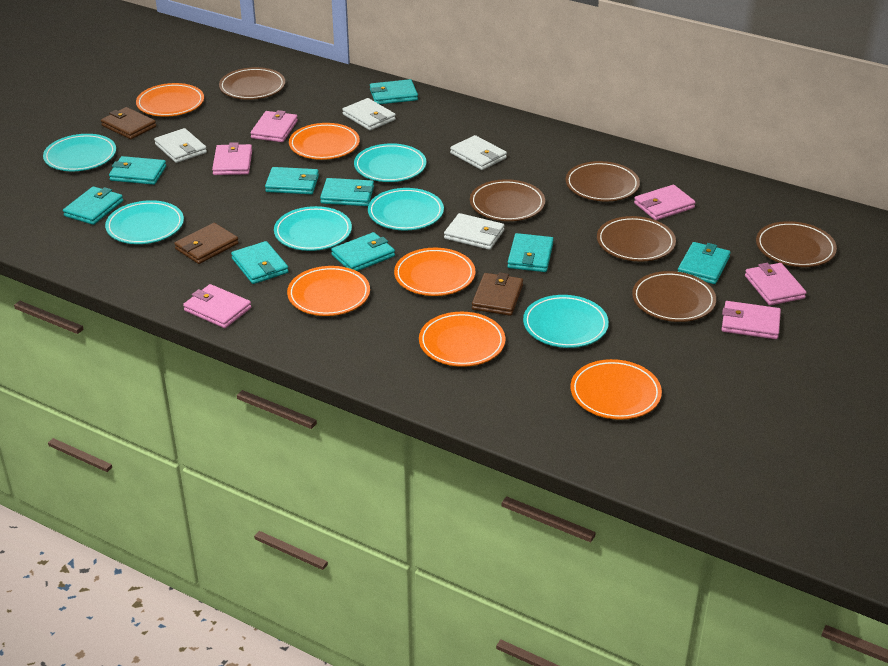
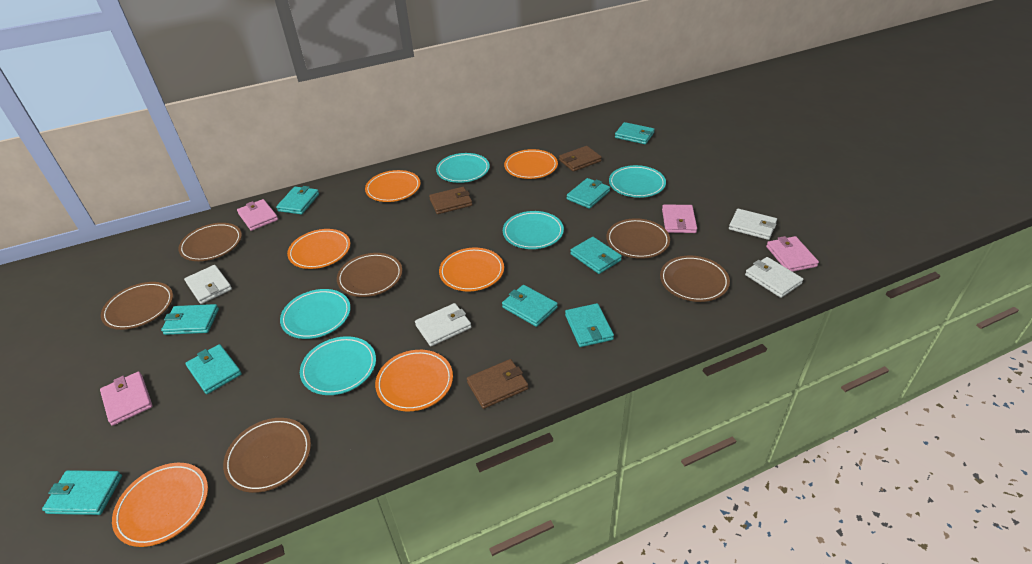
pink wallet: [183,284,251,328] [212,142,252,175] [251,110,298,142] [634,185,696,220] [722,301,781,339] [745,263,806,305] = 6 -> [100,371,153,426] [237,199,278,231] [662,205,697,233] [766,236,819,272] = 4
turquoise plate: [43,134,116,171] [105,200,184,244] [274,206,352,251] [354,143,426,182] [368,188,444,230] [523,295,609,348] = 6 -> [280,289,351,339] [300,336,376,395] [436,153,490,183] [503,211,564,249] [609,165,666,198] = 5

